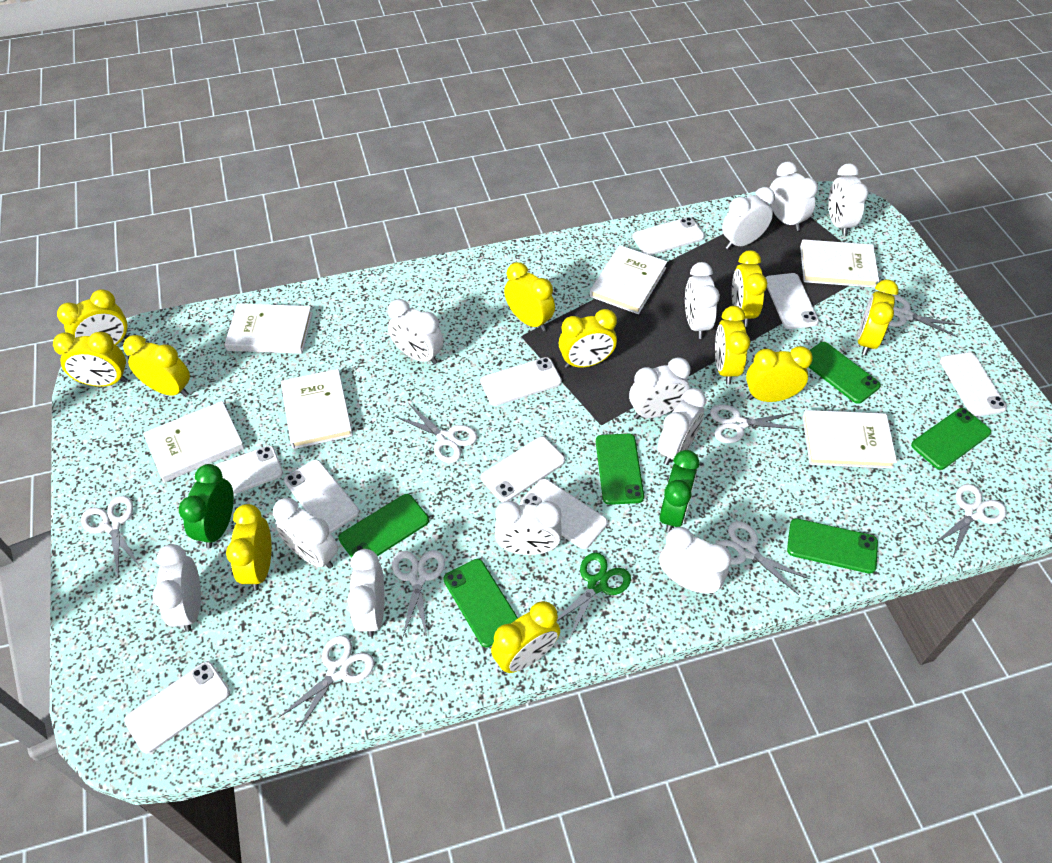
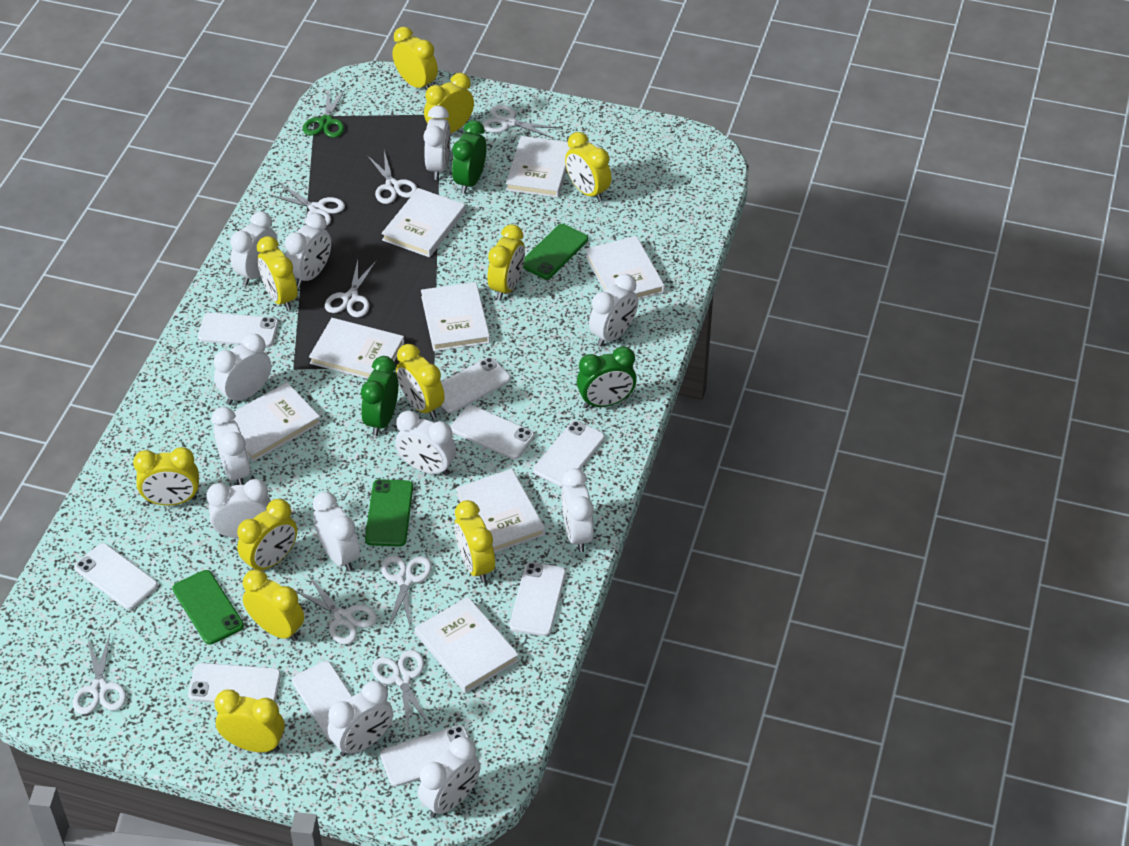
green clock: [179,464,234,548] [659,450,699,532] = 2 -> [361,356,398,436] [452,120,486,194] [577,346,637,408] = 3
green phone: [339,494,429,558] [443,559,518,647] [596,434,644,505] [787,518,878,574] [809,342,881,404] [911,408,991,470] = 6 -> [172,570,244,645] [365,479,413,547] [523,224,588,279] = 3
white book: [143,401,245,482] [225,303,312,354] [281,369,353,449] [590,245,667,314] [800,239,879,288] [803,410,897,469] = 6 -> [234,382,321,462] [309,318,404,379] [381,188,466,257] [415,597,519,693] [421,282,490,351] [456,469,546,553] [506,136,572,198] [585,236,665,300] = 8

